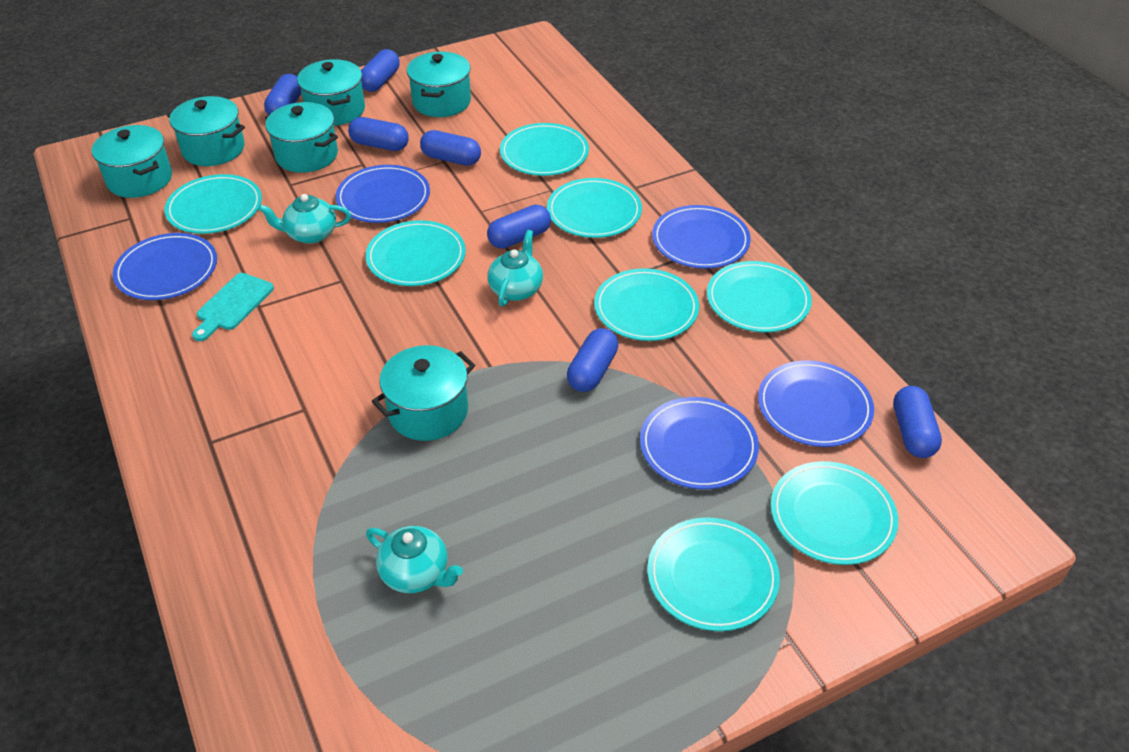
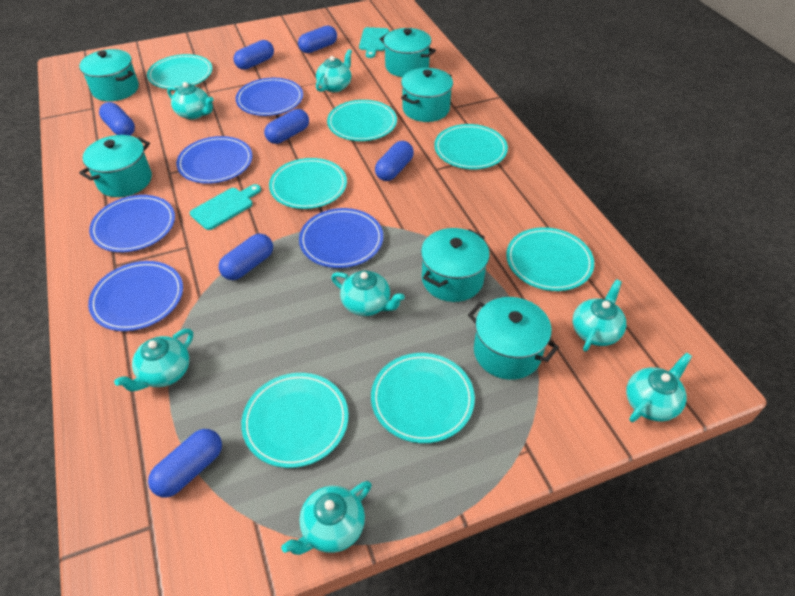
turquoise cutting board: [192,273,274,341] = 1 -> [190,184,261,230] [359,27,389,58] = 2
turquoise plate: [164,174,262,234] [365,220,466,286] [500,123,589,176] [547,178,642,238] [594,268,699,341] [647,517,780,631] [707,261,812,332] [771,461,898,565] = 8 -> [147,54,212,89] [241,373,348,468] [269,158,347,209] [327,100,397,141] [371,353,475,443] [434,124,508,169] [506,227,594,291] = 7
turquoise teapot: [258,194,351,244] [366,526,463,593] [487,230,543,307] = 3 -> [114,329,193,392] [167,82,214,120] [281,481,372,555] [316,49,352,92] [331,271,405,316] [573,279,626,352] [626,353,692,422] = 7

